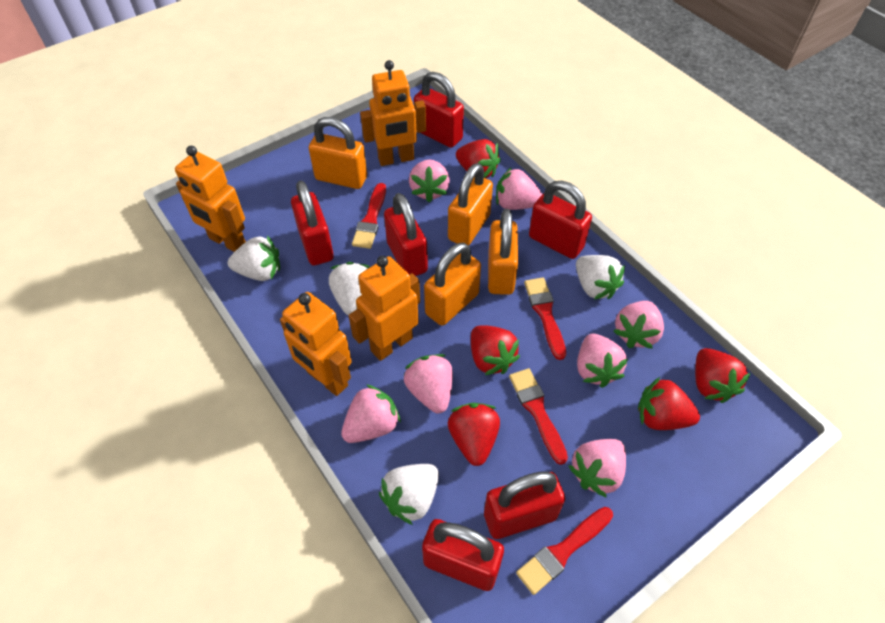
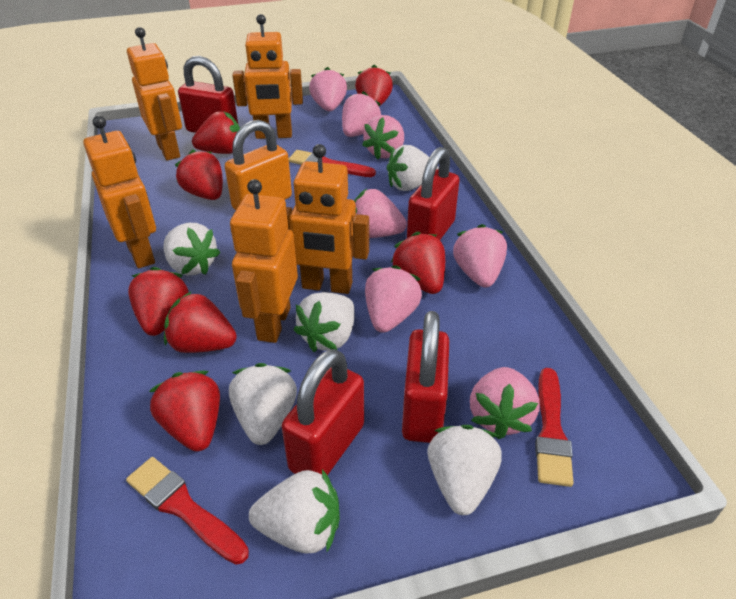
orange padlock: [309,117,367,189] [424,243,481,326] [448,163,493,246] [488,209,518,295] = 4 -> [225,120,292,210] = 1
orange robot: [175,146,246,252] [280,292,352,396] [349,256,420,361] [360,60,426,166] = 4 -> [83,116,156,268] [127,27,182,161] [230,179,298,343] [232,14,303,139] [286,144,369,294] = 5
red brush: [352,183,386,249] [509,368,568,465] [516,507,613,595] [524,278,566,360] = 4 -> [126,457,249,565] [289,150,376,177] [535,368,574,487] = 3
red padlock: [291,181,334,266] [384,193,428,276] [414,72,464,148] [422,519,504,591] [484,471,565,539] [529,181,592,259] = 6 -> [178,56,238,133] [282,349,364,475] [402,311,449,443] [407,147,460,240] = 4
red strawberry: [448,403,500,466] [456,139,501,179] [471,325,520,375] [638,377,700,430] [695,348,751,403] = 5 -> [128,267,189,336] [149,371,220,452] [164,291,237,353] [175,149,223,200] [192,112,240,154] [355,65,393,105] [391,232,445,294] = 7
white strawberry: [227,236,280,281] [329,262,370,315] [379,464,439,525] [576,255,625,300] = 4 -> [163,223,220,275] [229,363,297,445] [249,469,340,554] [294,292,355,352] [387,145,439,191] [427,425,502,515] = 6

